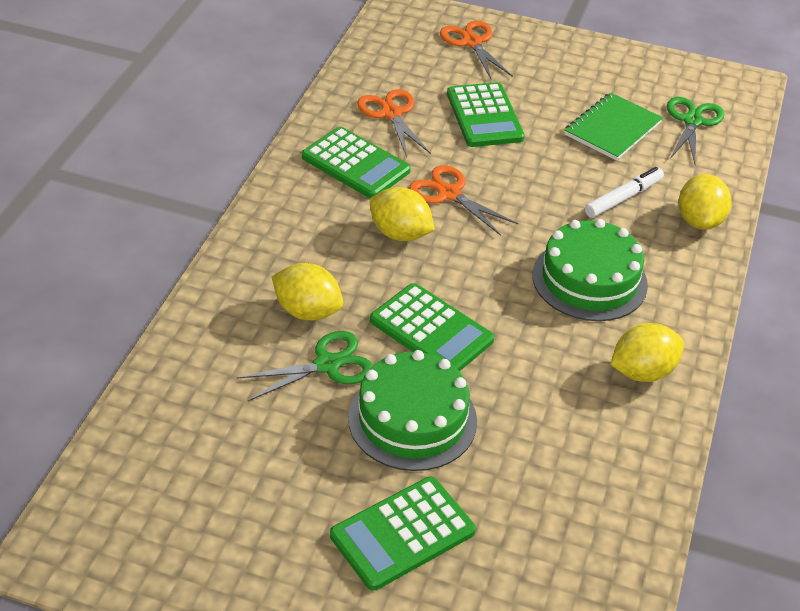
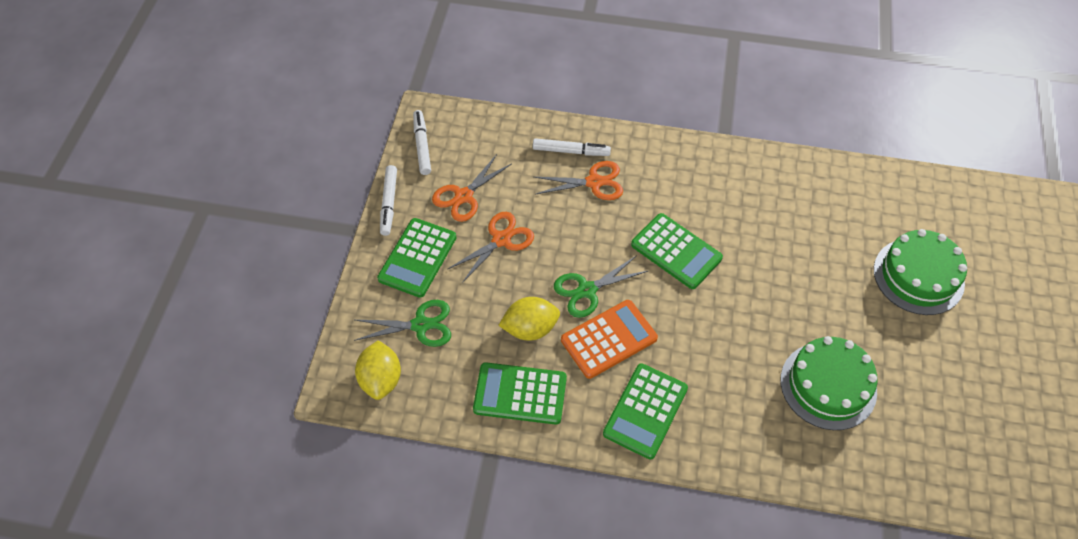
green notebook: [564,92,663,160] = 1 -> none = 0
orange calculator: none = 0 -> [561,300,658,379] = 1
white marker: [585,167,664,218] = 1 -> [380,165,397,236] [413,110,431,175] [533,138,611,156] = 3
yellow lemon: [271,263,343,320] [370,187,435,241] [610,323,684,382] [678,174,732,230] = 4 -> [355,340,401,400] [498,297,560,341] = 2

